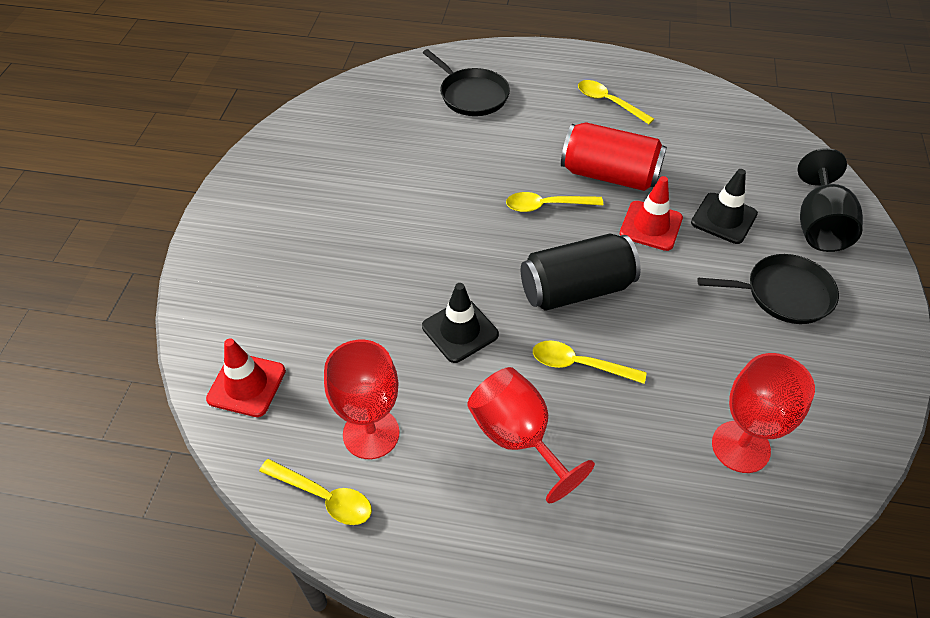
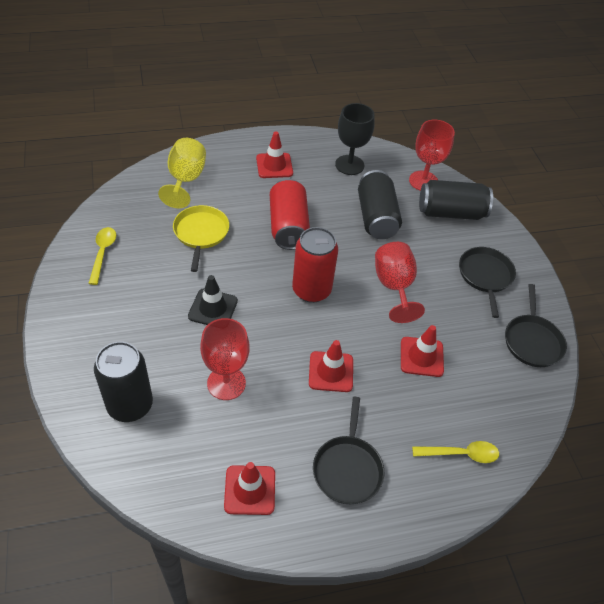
black can: [521,234,641,310] = 1 -> [94,342,153,422] [358,170,402,239] [419,180,493,220] = 3
black pan: [423,49,510,116] [697,254,839,324] = 2 -> [313,397,384,504] [459,247,516,318] [505,284,567,367] = 3
black traffic cone: [422,283,499,363] [691,169,758,244] = 2 -> [188,275,238,325] = 1
red can: [561,122,667,191] = 1 -> [270,179,310,250] [292,227,338,303] = 2
red traffic cone: [206,338,286,417] [620,176,683,251] = 2 -> [224,462,275,515] [256,132,293,178] [309,340,353,392] [401,325,444,377] = 4
yellow goblet: none = 0 -> [158,138,206,208] = 1
yellow pan: none = 0 -> [173,205,229,272] = 1
yellow spoon: [259,459,372,525] [506,192,603,212] [533,341,647,384] [578,80,654,124] = 4 -> [88,227,116,285] [412,441,499,463] = 2

